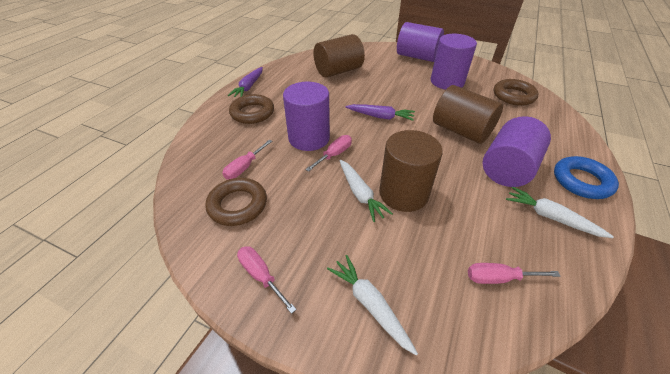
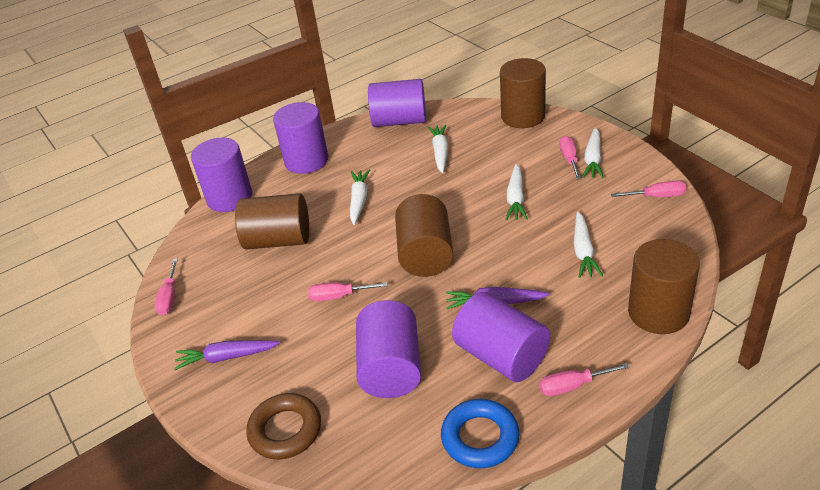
brown cylinder: [313,34,365,78] [379,130,443,212] [433,85,503,144] = 3 -> [235,193,309,249] [395,194,453,277] [500,58,546,128] [628,239,700,334] = 4
brown ring: [205,178,267,226] [229,94,274,124] [494,79,539,106] = 3 -> [246,393,321,459] = 1
pink screwdriver: [222,140,272,180] [237,246,297,314] [305,135,352,172] [468,263,561,284] = 4 -> [154,259,178,315] [308,282,388,301] [539,363,629,396] [560,136,581,179] [611,181,686,197] = 5
purple cylinder: [283,82,330,151] [397,22,444,62] [431,34,477,90] [483,116,551,187] = 4 -> [191,138,252,212] [273,102,329,174] [356,300,421,398] [368,79,426,127] [452,292,550,382] = 5
white carrot: [327,255,418,355] [339,160,393,222] [506,186,614,238] = 3 -> [350,169,370,225] [428,125,448,173] [505,164,528,220] [573,211,603,278] [582,127,604,179] = 5

